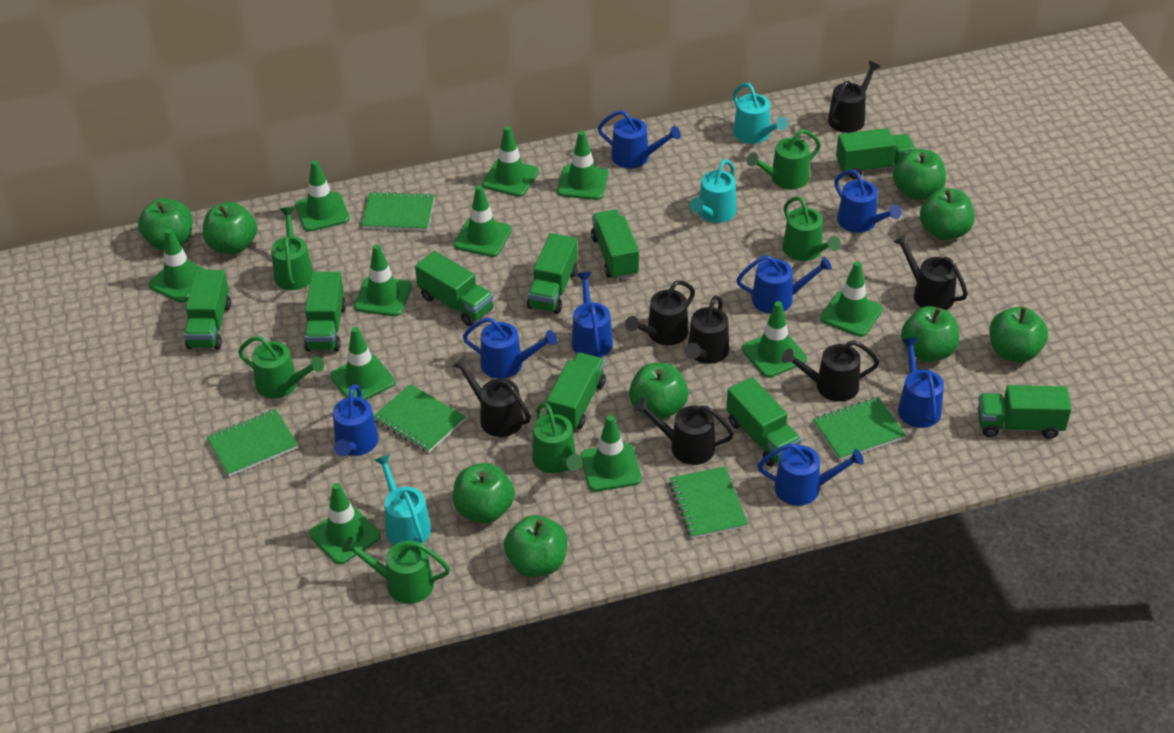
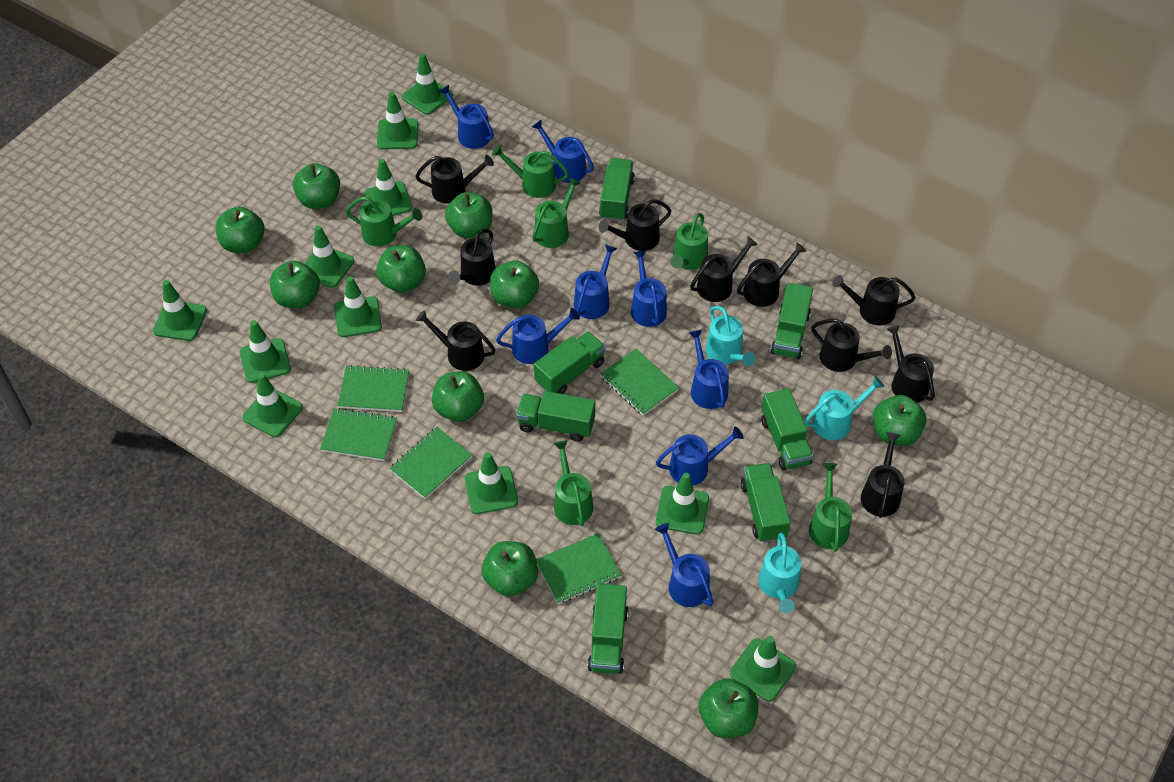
black watering can: [452,357,531,437] [625,280,695,345] [634,398,734,465] [685,295,729,364] [782,341,879,402] [828,61,881,133] [893,234,968,310] = 7 -> [415,155,494,204] [416,310,495,371] [448,229,496,286] [599,199,672,251] [690,237,758,302] [737,243,806,307] [811,319,892,372] [832,275,916,326] [861,432,905,518] [887,325,935,403] = 10
green apple: [138,198,193,250] [203,202,257,254] [453,463,515,523] [504,515,567,577] [629,363,688,420] [893,149,946,200] [901,306,959,362] [920,188,974,241] [989,307,1048,363] = 9 -> [216,206,264,253] [270,261,320,308] [293,163,340,209] [376,245,426,293] [432,371,484,422] [445,192,492,239] [482,541,538,596] [490,260,539,308] [698,678,758,738] [873,395,926,446] = 10
green truck: [184,270,231,349] [304,272,346,351] [415,251,493,326] [527,233,578,314] [546,352,606,429] [591,210,639,280] [726,377,801,466] [836,128,915,179] [978,385,1071,439] = 9 -> [516,391,595,442] [534,331,605,394] [587,584,628,674] [599,158,635,221] [741,463,791,543] [761,388,813,471] [771,283,813,359] = 7

